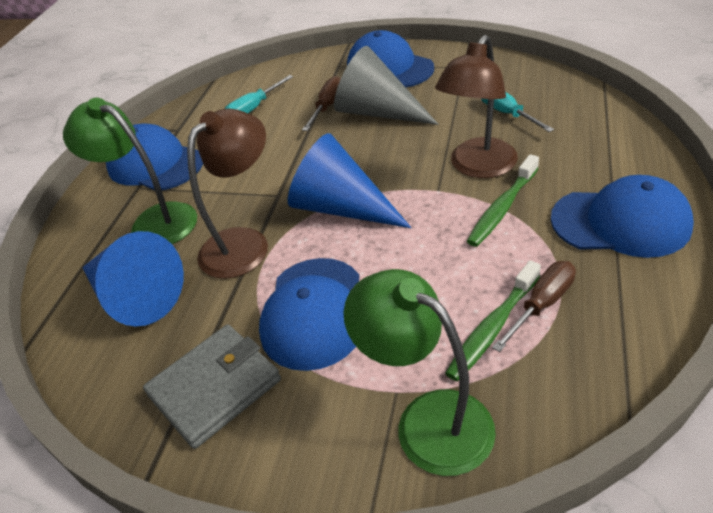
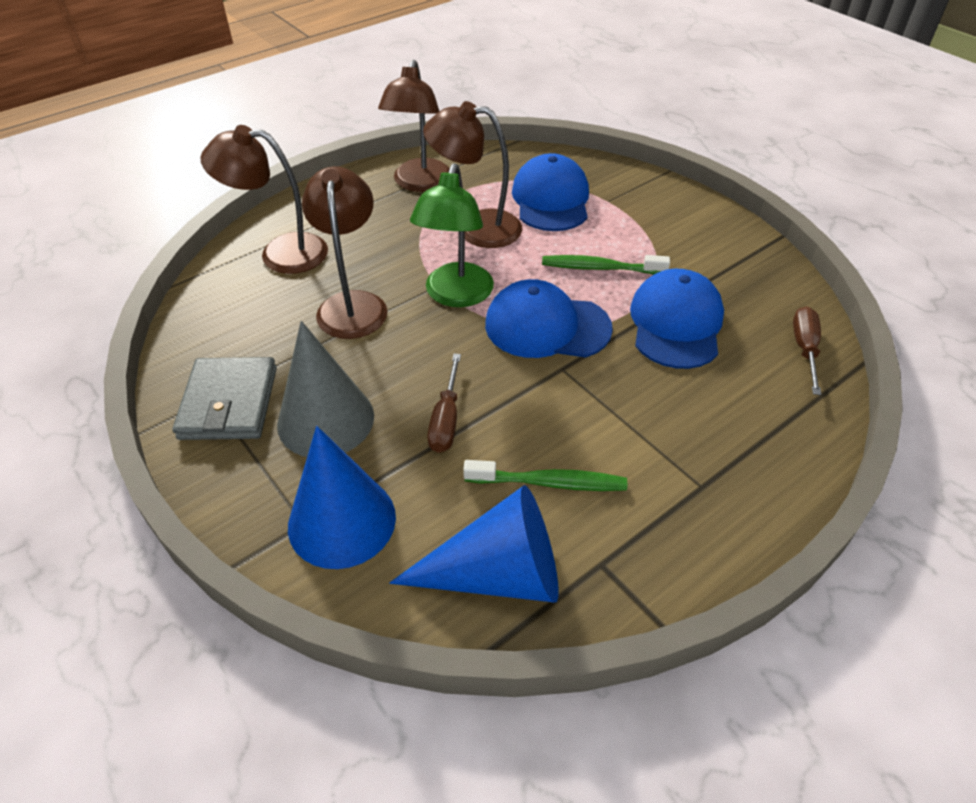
blue cap: [106,124,203,190] [259,258,360,371] [347,30,434,87] [551,175,694,258] = 4 -> [485,279,613,358] [512,153,589,231] [630,269,724,369] = 3
brown lamp: [187,109,268,279] [435,35,518,178] = 2 -> [201,125,328,274] [302,166,388,339] [378,60,450,192] [423,101,522,248] = 4
green lamp: [63,98,197,244] [344,269,496,476] = 2 -> [410,163,494,307] = 1
turquoise screwdriver: [225,75,293,113] [481,92,554,132] = 2 -> none = 0

